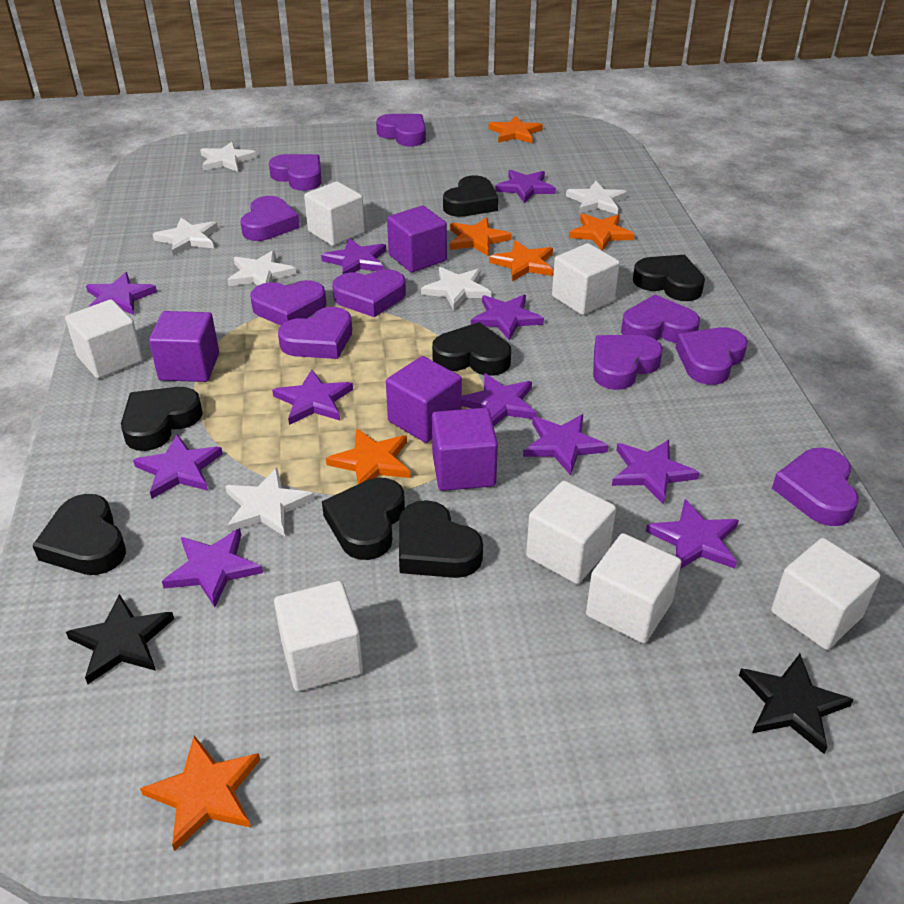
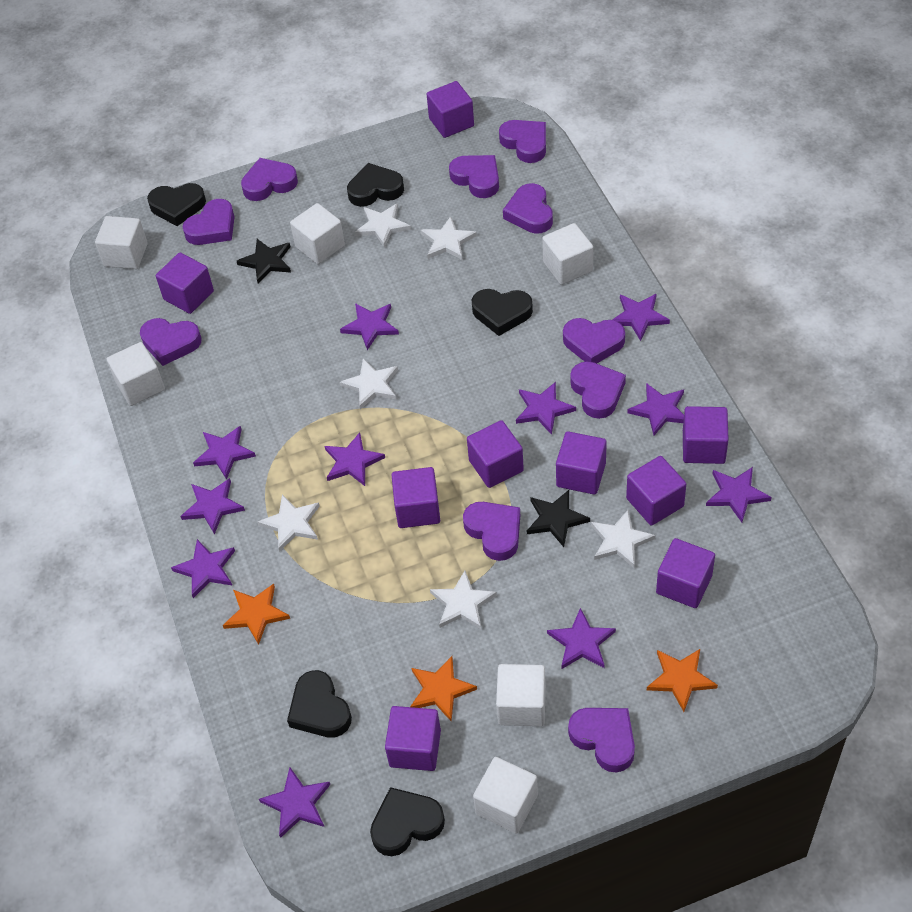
black heart: [32,494,126,575] [121,387,203,451] [322,478,405,560] [399,500,483,578] [432,322,511,376] [443,175,498,217] [633,255,705,301] = 7 -> [147,183,206,226] [287,670,352,738] [347,163,404,207] [370,787,445,856] [472,289,533,336] = 5
orange star: [140,736,260,851] [326,428,410,484] [450,217,512,256] [488,116,543,143] [489,240,553,281] [569,213,634,251] = 6 -> [223,584,290,645] [410,656,477,721] [647,649,718,712] = 3
purple cube: [149,311,219,382] [386,356,462,443] [387,206,447,272] [432,408,498,491] = 4 -> [156,252,214,314] [385,706,441,771] [392,467,440,528] [426,81,474,138] [467,420,524,488] [556,431,607,495] [626,456,686,526] [656,538,715,608] [683,406,729,464] = 9
white cube: [65,299,143,379] [274,581,363,691] [304,181,365,246] [526,481,616,584] [552,243,620,315] [586,533,682,643] [771,538,880,650] = 7 -> [95,216,148,269] [107,342,165,406] [290,203,345,264] [473,757,538,833] [496,664,546,726] [542,223,593,285] = 6

